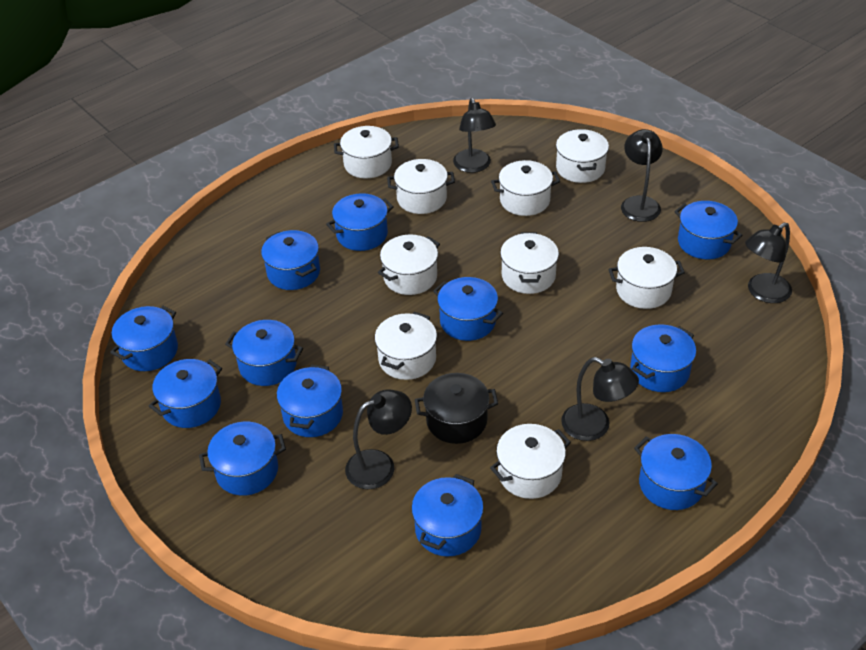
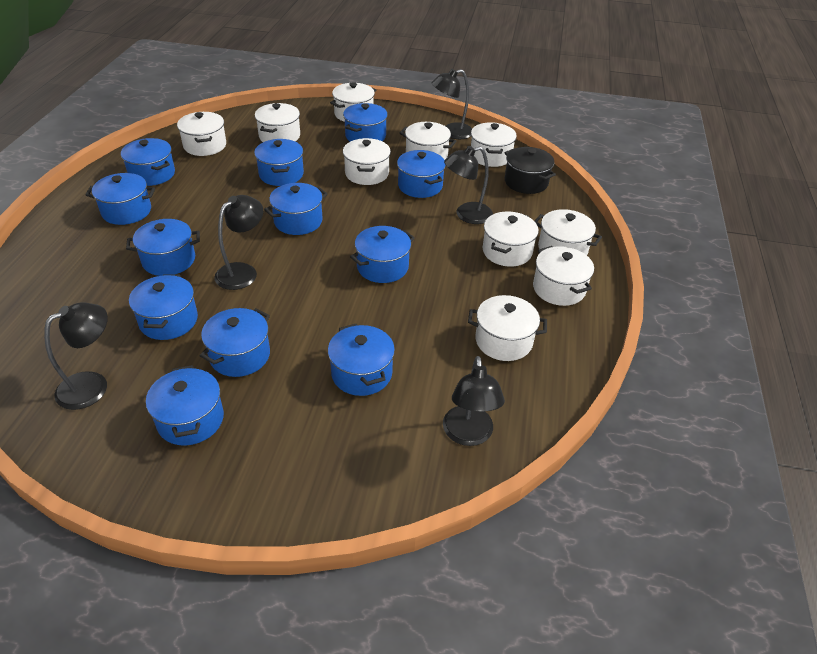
white pot: [334,126,399,178] [375,312,437,380] [378,235,440,295] [387,159,455,214] [490,424,571,499] [491,160,560,216] [500,232,559,294] [556,129,609,183] [608,247,685,309] = 9 -> [177,112,226,156] [255,103,300,142] [330,82,376,122] [343,138,391,185] [400,122,456,160] [468,295,547,361] [471,122,517,167] [483,212,539,267] [533,246,594,306] [535,209,602,255] = 10

